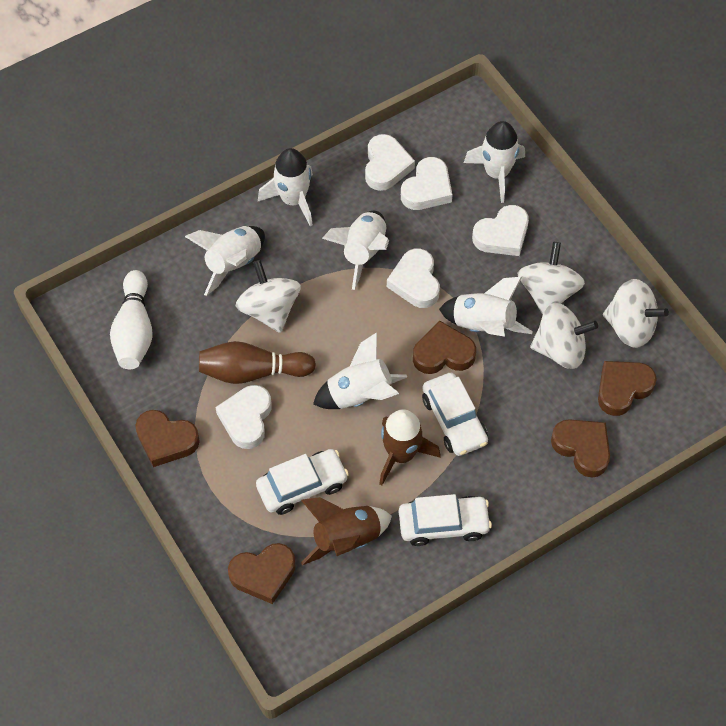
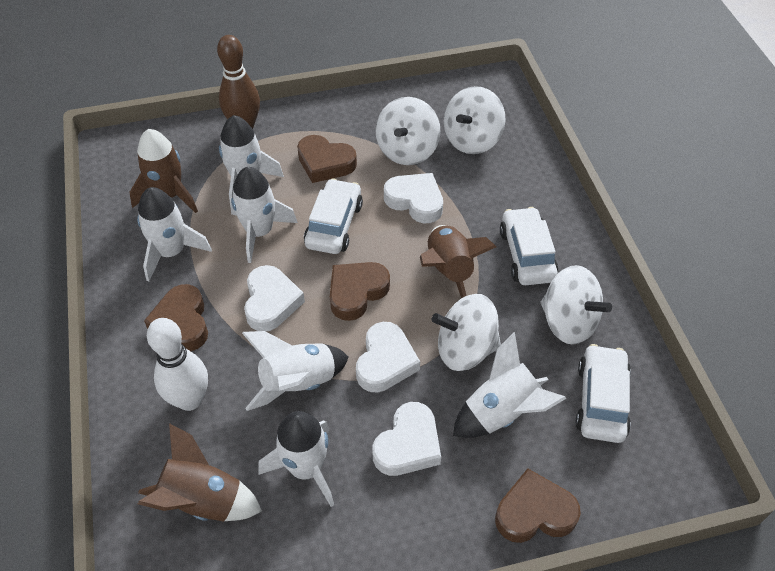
brown heart: [135,410,200,467] [228,543,296,604] [413,321,476,374] [551,419,610,477] [598,361,657,416] = 5 -> [144,284,208,351] [297,135,357,183] [330,262,390,321] [495,468,581,543] = 4
brown rocket: [301,497,392,565] [379,409,441,485] = 2 -> [129,129,198,213] [138,423,262,521] [420,225,496,298] = 3
white heart: [215,385,272,449] [365,134,415,191] [387,249,440,308] [401,157,452,210] [472,205,529,256] = 5 -> [244,265,305,331] [356,322,420,393] [372,402,441,476] [384,173,443,223] = 4

